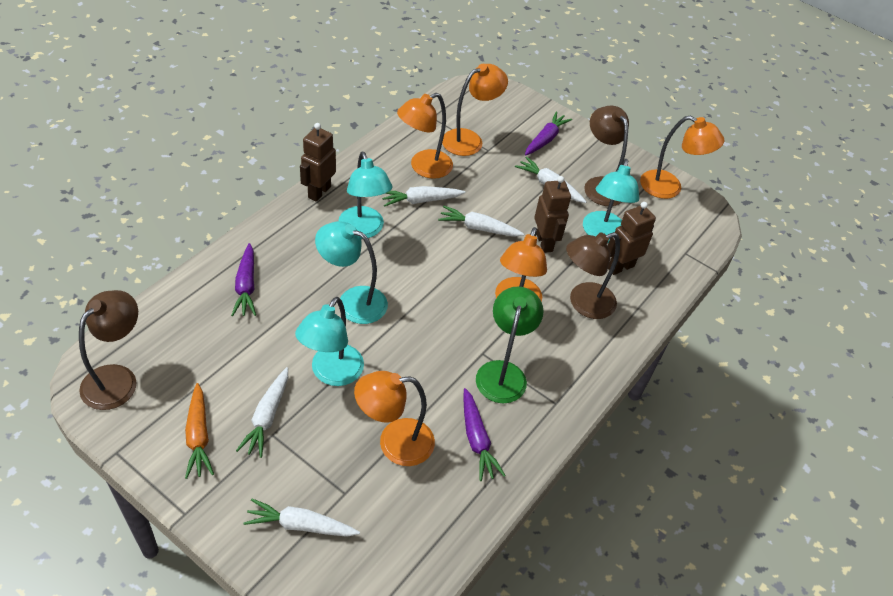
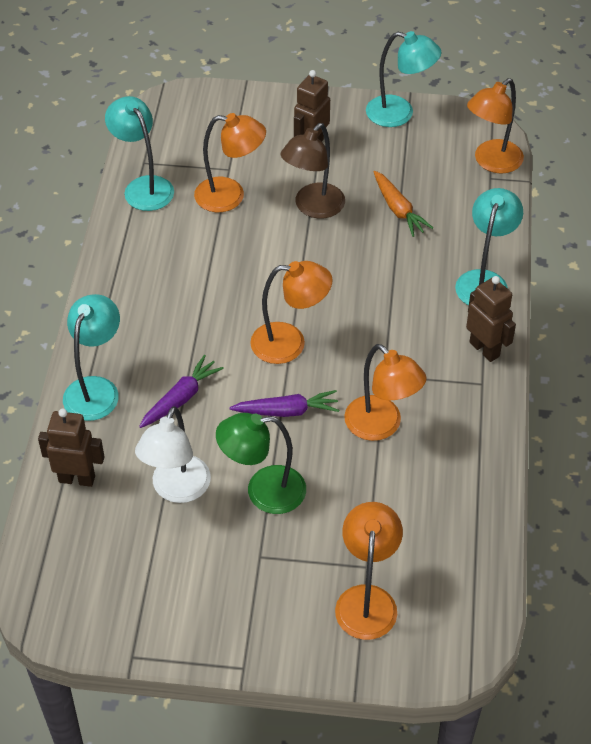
brown lamp: [79,290,138,410] [566,232,620,319] [584,106,629,206] = 3 -> [280,123,345,218] = 1
purple carrot: [231,243,256,316] [463,388,506,481] [525,112,572,155] = 3 -> [139,355,224,428] [229,390,339,417] = 2
white carrot: [236,367,288,458] [243,499,360,537] [382,186,466,207] [438,206,524,237] [515,157,587,203] = 5 -> none = 0
white lamp: none = 0 -> [135,406,211,503] = 1

